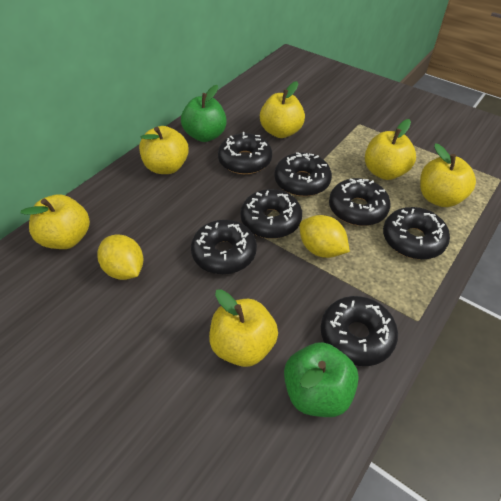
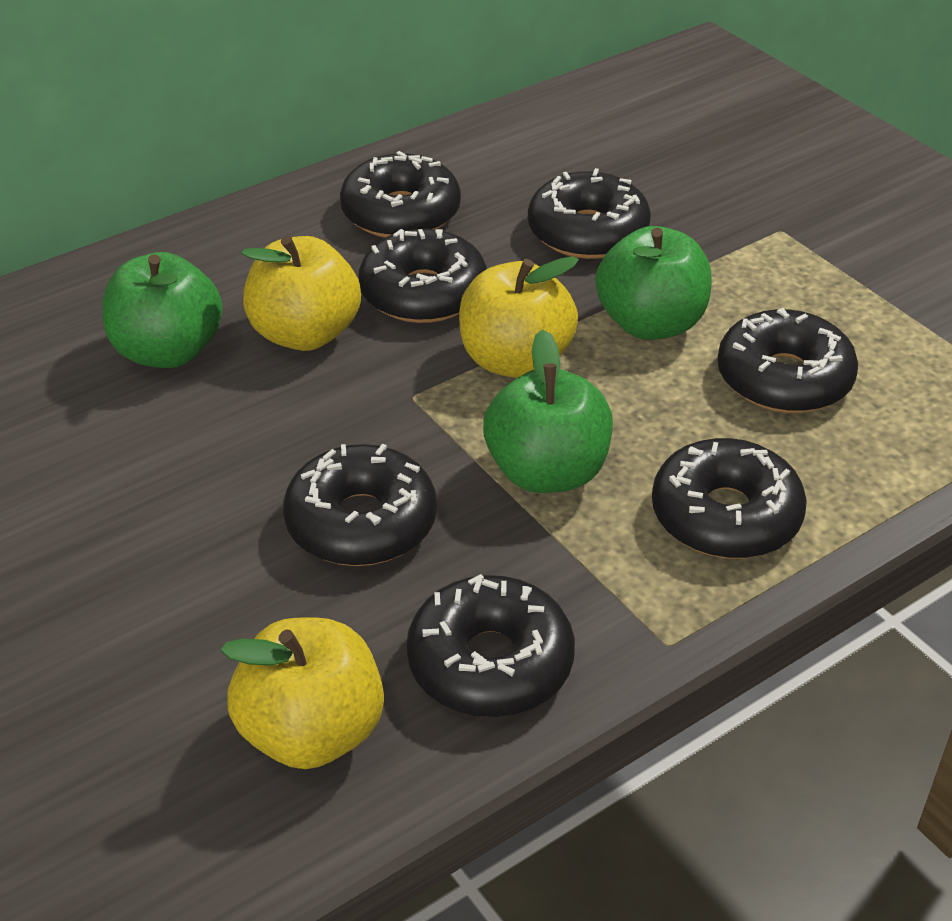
green apple: [181,85,227,142] [284,342,359,417] = 2 -> [102,252,223,368] [483,329,613,493] [596,226,712,340] = 3
yellow apple: [20,194,90,249] [139,126,189,174] [209,289,278,367] [260,81,305,138] [365,119,416,180] [420,143,476,207] = 6 -> [221,617,384,769] [242,236,361,351] [459,256,579,378] = 3
yellow lemon: [97,234,144,280] [299,215,350,258] = 2 -> none = 0

